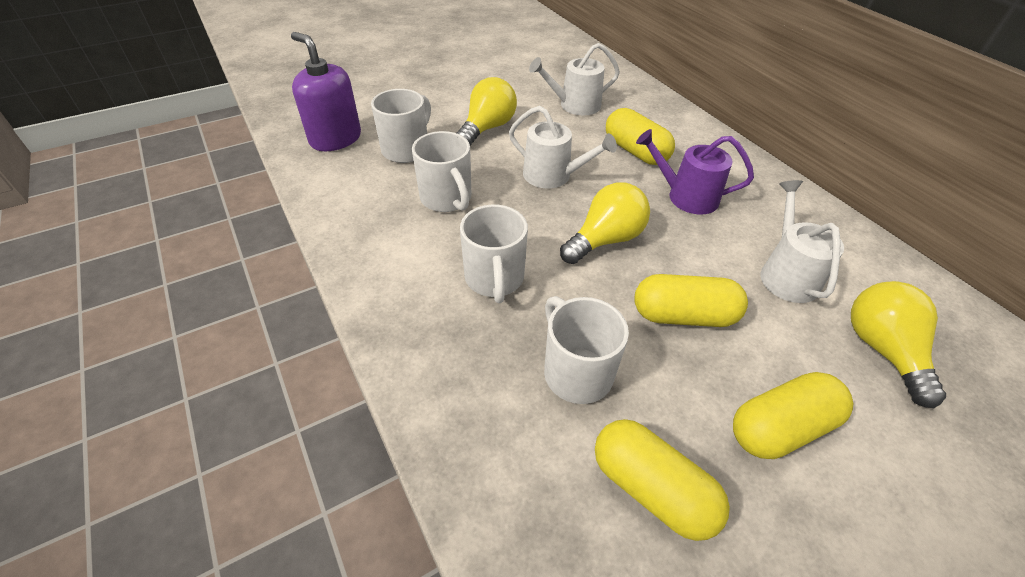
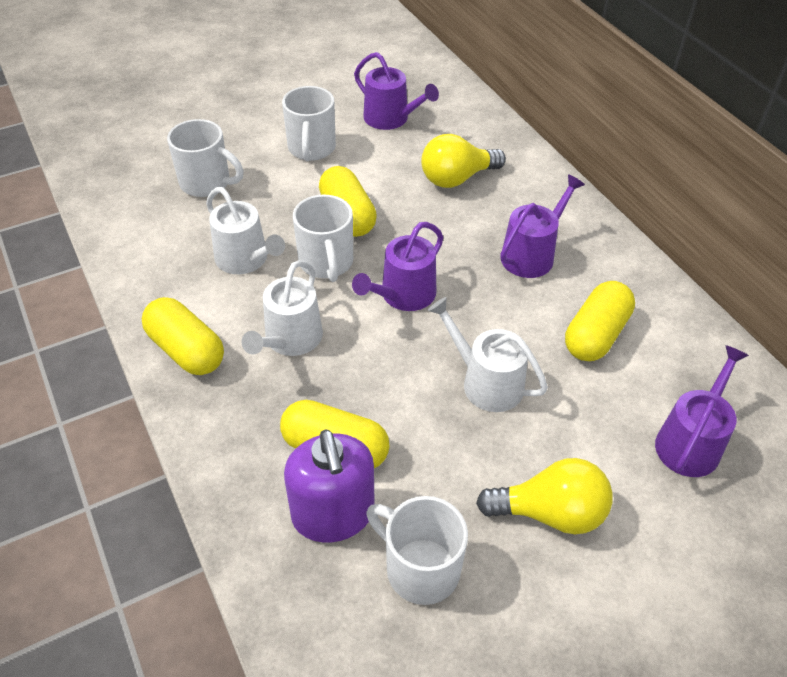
purple watering can: [636,129,754,214] = 1 -> [352,222,443,311] [354,52,439,130] [500,174,585,278] [655,345,749,477] = 4
yellow light bulb: [457,77,517,146] [560,182,650,264] [851,281,946,408] = 3 -> [421,134,506,188] [476,458,613,534] = 2

